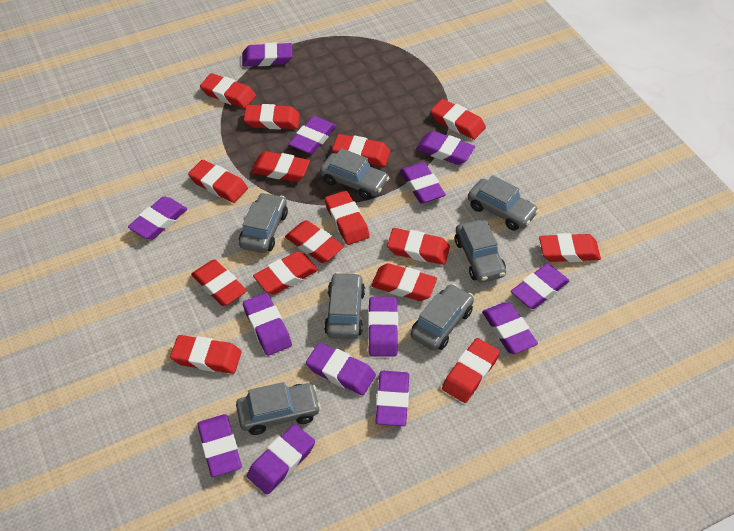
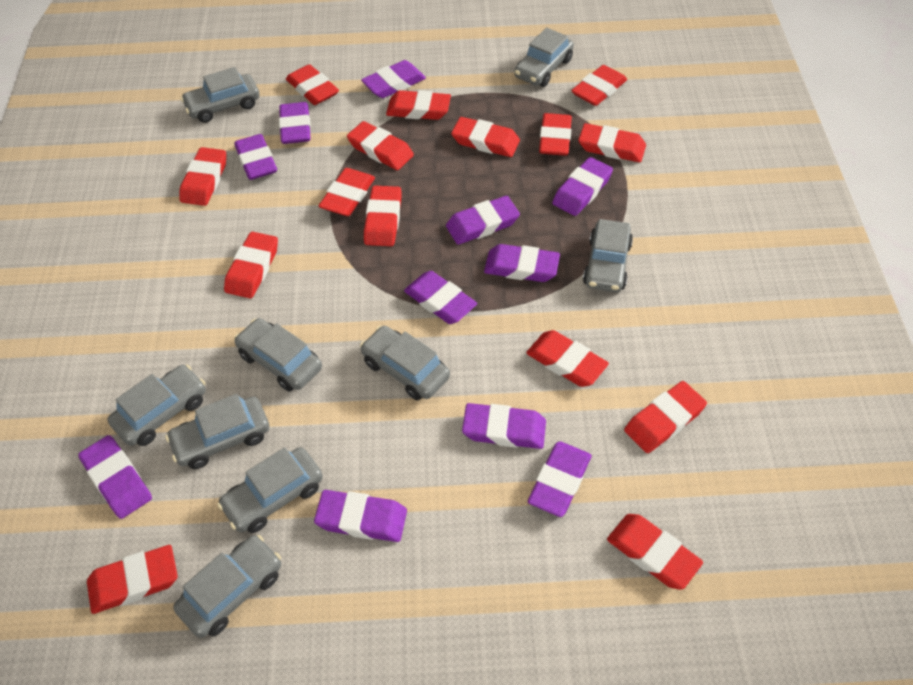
grey car: [236,382,321,435] [239,192,288,253] [320,148,390,200] [324,272,365,339] [411,284,474,351] [455,220,506,282] [468,175,539,231] = 7 -> [108,364,206,446] [165,394,269,469] [173,535,281,638] [181,67,260,123] [217,447,323,533] [234,318,322,392] [360,326,450,401] [514,28,574,87] [583,219,633,292] = 9
purple eraser: [128,196,187,240] [198,414,242,477] [242,42,292,66] [243,293,292,356] [247,424,315,494] [289,116,336,154] [306,343,376,395] [368,297,398,357] [375,371,409,426] [400,162,446,203] [416,131,475,165] [482,302,538,354] [511,264,569,309] = 13 -> [78,435,152,519] [234,134,277,180] [279,102,311,144] [314,490,407,542] [361,60,426,98] [404,271,477,324] [446,196,520,245] [462,403,546,449] [484,244,560,282] [528,441,591,517] [552,157,613,216] = 11

